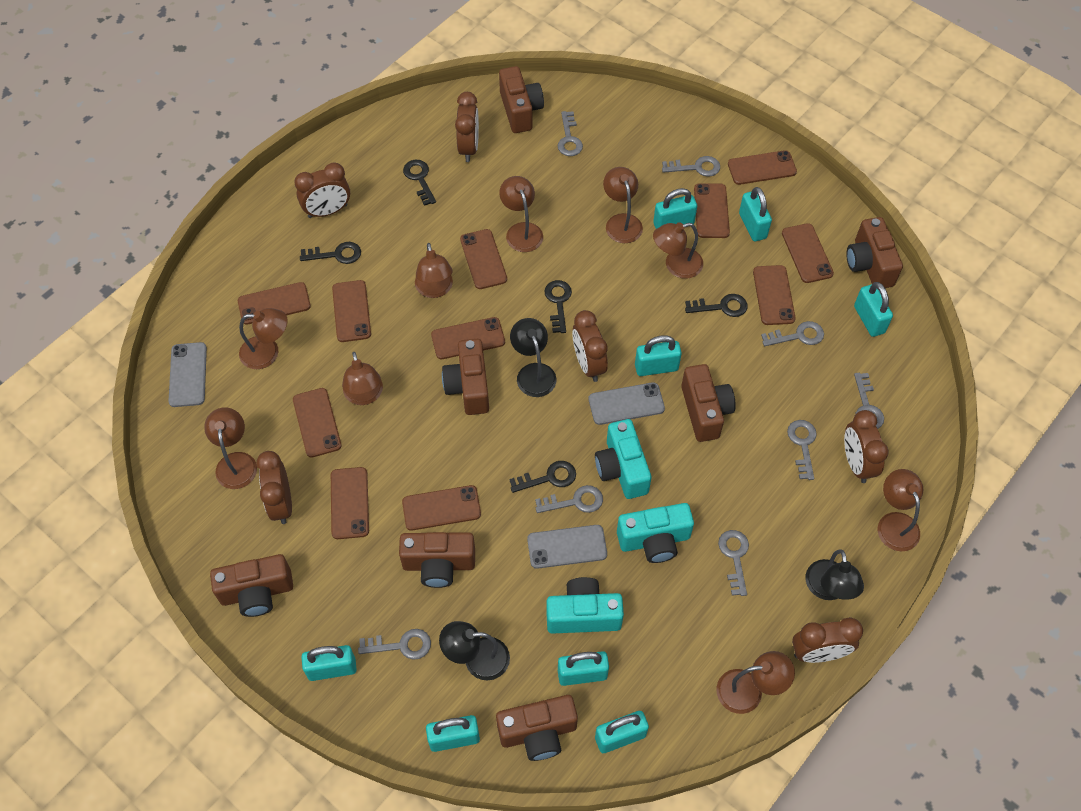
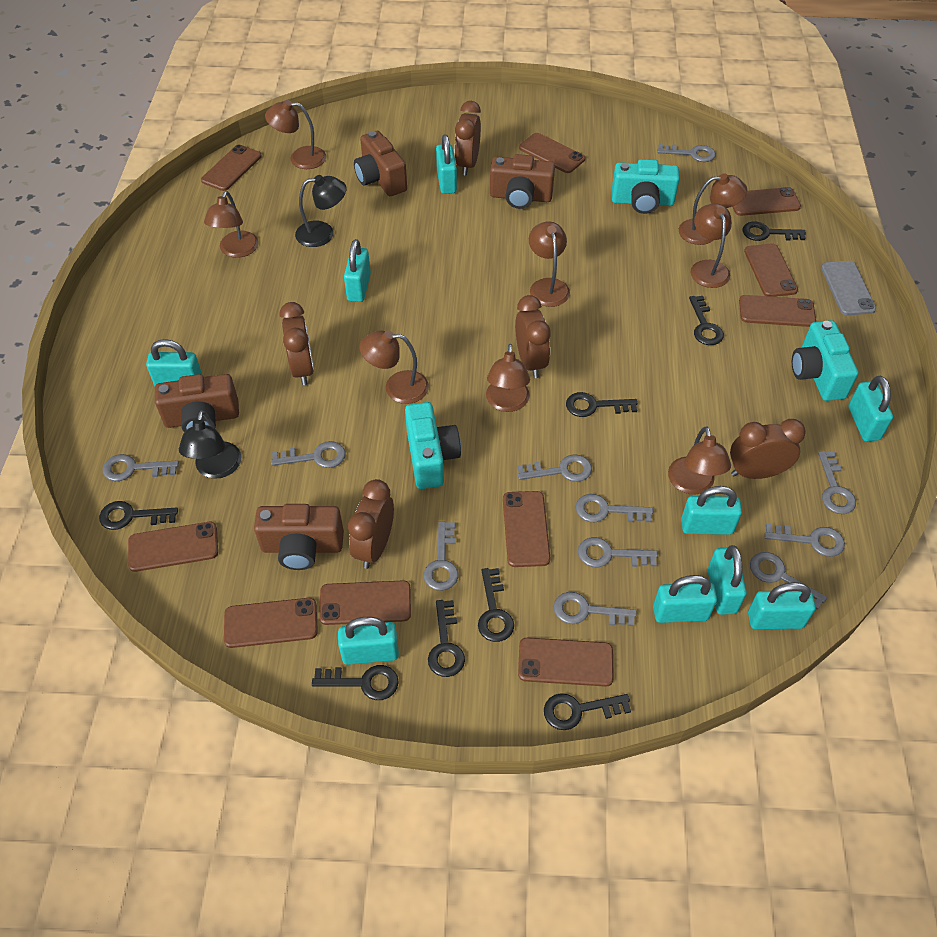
black key: [300,242,361,264] [403,160,436,206] [509,461,576,493] [544,280,572,333] [685,294,748,317] = 5 -> [99,501,178,530] [312,665,399,700] [428,600,465,677] [478,568,514,642] [544,693,631,730] [566,392,637,417] [689,296,724,345] [742,222,806,241] = 8
black lamp: [439,621,510,680] [510,318,557,397] [806,550,864,600] = 3 -> [179,410,241,479] [295,175,347,247] = 2
brown camera: [210,554,293,617] [399,532,475,588] [442,339,489,415] [496,695,578,761] [499,66,544,133] [681,364,736,442] [846,217,903,288] = 7 -> [155,374,239,432] [254,504,344,570] [354,131,407,196] [490,154,555,209] = 4
brown clock: [256,451,292,524] [294,162,350,218] [455,92,479,162] [572,310,608,382] [792,617,863,663] [844,410,889,483] = 6 -> [280,302,314,385] [348,479,394,569] [455,101,481,176] [515,295,551,378] [730,419,806,479] = 5
brown lamp: [204,407,257,489] [239,308,288,369] [342,352,383,405] [415,243,453,298] [499,176,543,252] [603,167,643,243] [653,222,703,279] [716,651,795,714] [878,469,923,551] = 9 -> [204,191,259,258] [265,100,326,169] [360,330,429,404] [486,344,530,412] [529,221,570,307] [668,426,731,495] [679,173,747,245] [691,203,732,288] = 8
brown phone: [238,282,311,325] [293,388,342,458] [331,467,369,539] [332,280,371,342] [402,485,481,531] [431,317,505,359] [460,229,507,289] [694,183,730,238] [728,150,797,185] [753,265,796,325] [782,223,834,283] = 11 -> [128,522,218,572] [201,145,262,191] [224,598,318,648] [319,580,411,625] [503,491,550,567] [518,638,614,687] [519,133,585,173] [733,187,801,216] [739,295,816,327] [744,243,798,297] = 10
grey key: [358,629,431,660] [535,485,603,513] [558,111,583,156] [662,156,720,177] [718,530,749,596] [761,321,824,346] [787,420,817,480] [854,373,884,429] = 8 -> [103,454,179,481] [271,441,346,468] [423,521,458,591] [518,454,592,482] [553,592,636,626] [576,494,653,522] [578,537,658,567] [657,144,716,162] [750,552,827,610] [764,524,845,557] [818,451,856,514] = 11
grey phone: [169,342,207,407] [527,525,607,569] [589,382,665,425] = 3 -> [821,261,876,316] = 1
turquoise padlock: [302,645,357,681] [426,715,480,752] [558,651,609,686] [595,711,649,753] [635,335,682,376] [653,188,697,229] [739,187,772,241] [854,282,893,337] = 8 -> [146,339,202,386] [338,617,399,665] [344,239,371,302] [436,134,457,194] [653,575,717,623] [681,486,742,535] [707,545,747,615] [748,582,816,629] [848,376,893,442] = 9

